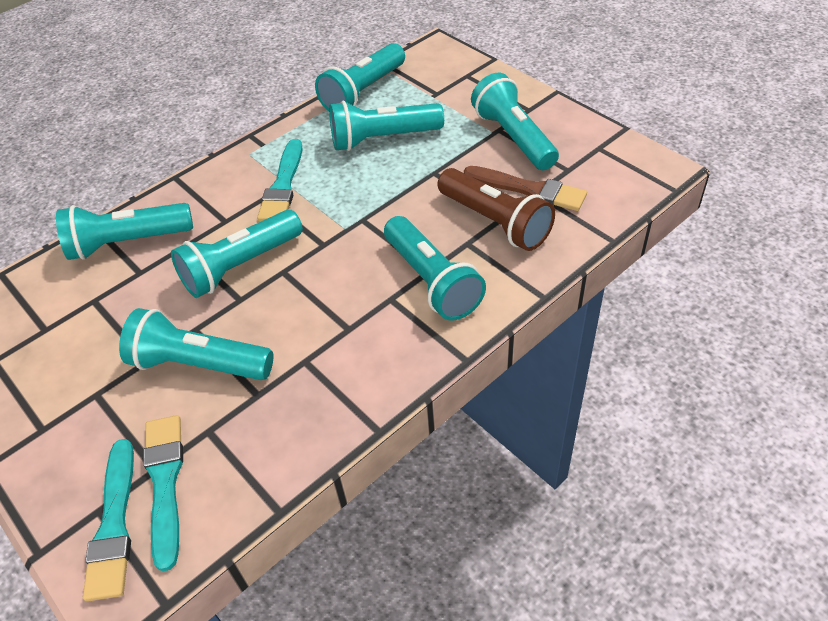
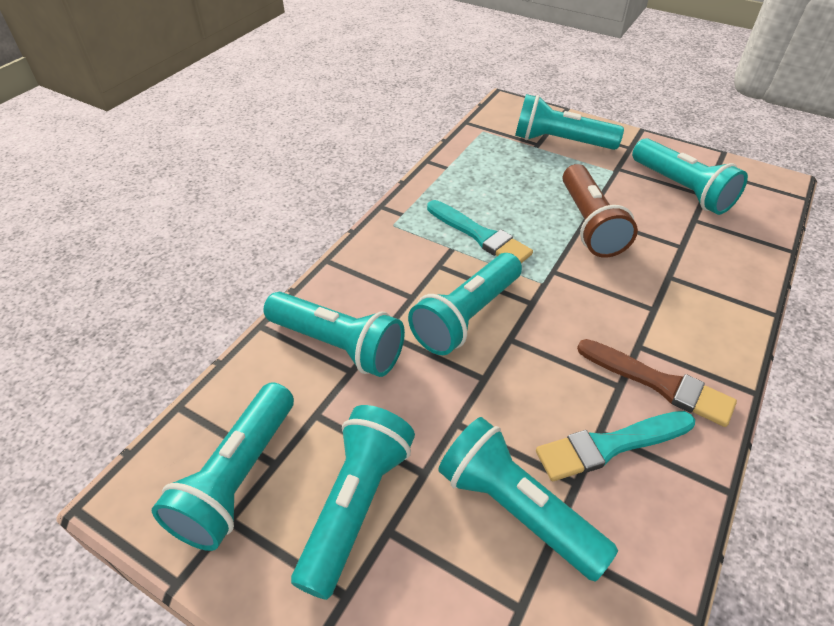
turquoise brush: [83,439,134,601] [143,415,183,572] [257,139,303,222] = 3 -> [427,200,533,263] [536,411,695,481] = 2

